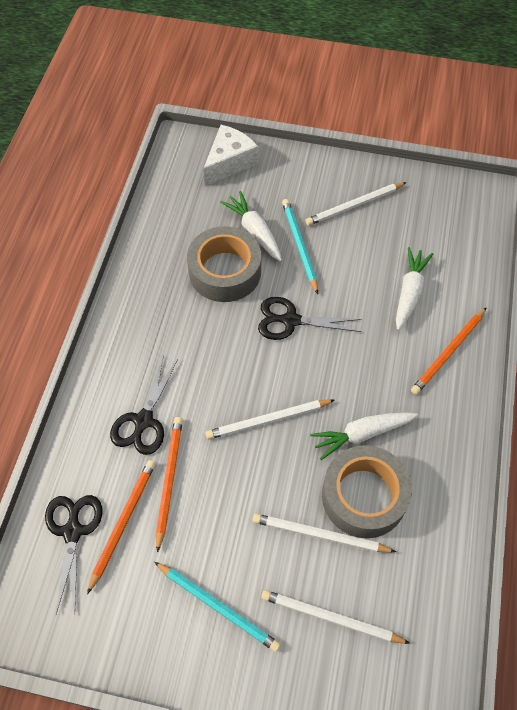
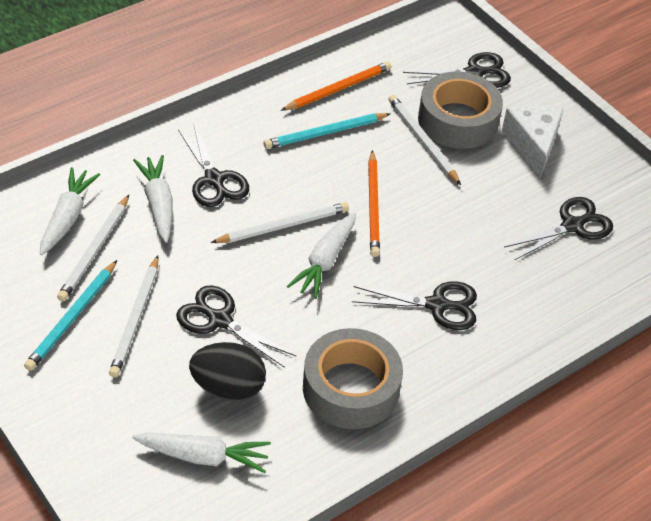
black egg: none = 0 -> [189,342,266,401] = 1
black scissors: [45,495,103,614] [110,355,178,455] [258,297,362,340] = 3 -> [176,286,297,368] [178,125,249,207] [352,281,477,330] [403,52,511,88] [504,197,613,260] = 5
orange pencil: [87,460,156,594] [156,417,183,553] [411,307,487,395] = 3 -> [281,61,391,111] [368,150,380,257] = 2
white carrot: [220,191,282,261] [310,412,418,460] [396,247,433,330] = 3 -> [40,167,100,255] [132,432,271,473] [133,155,173,243] [287,212,356,299] = 4

